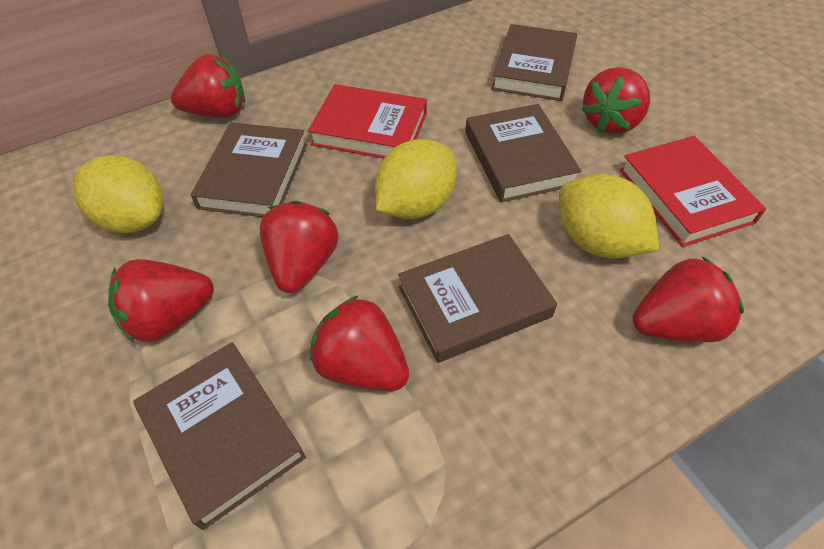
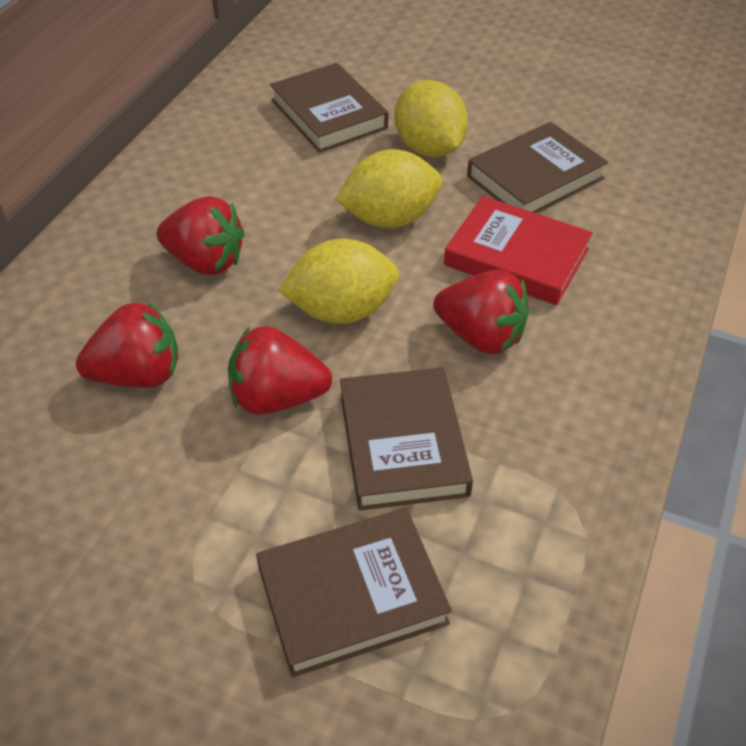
brown book: [133,342,306,530] [191,122,307,217] [398,234,557,363] [466,104,582,202] [491,24,577,101] = 5 -> [256,508,452,678] [270,63,388,153] [340,367,473,511] [467,122,608,213] = 4
red book: [308,84,427,158] [619,136,766,247] = 2 -> [444,196,593,305] = 1
red strawberry: [108,259,214,343] [171,54,245,118] [260,201,338,293] [310,295,409,391] [581,67,650,134] [633,256,744,342] = 6 -> [76,302,178,388] [156,196,245,275] [228,326,332,415] [433,270,529,354] = 4

